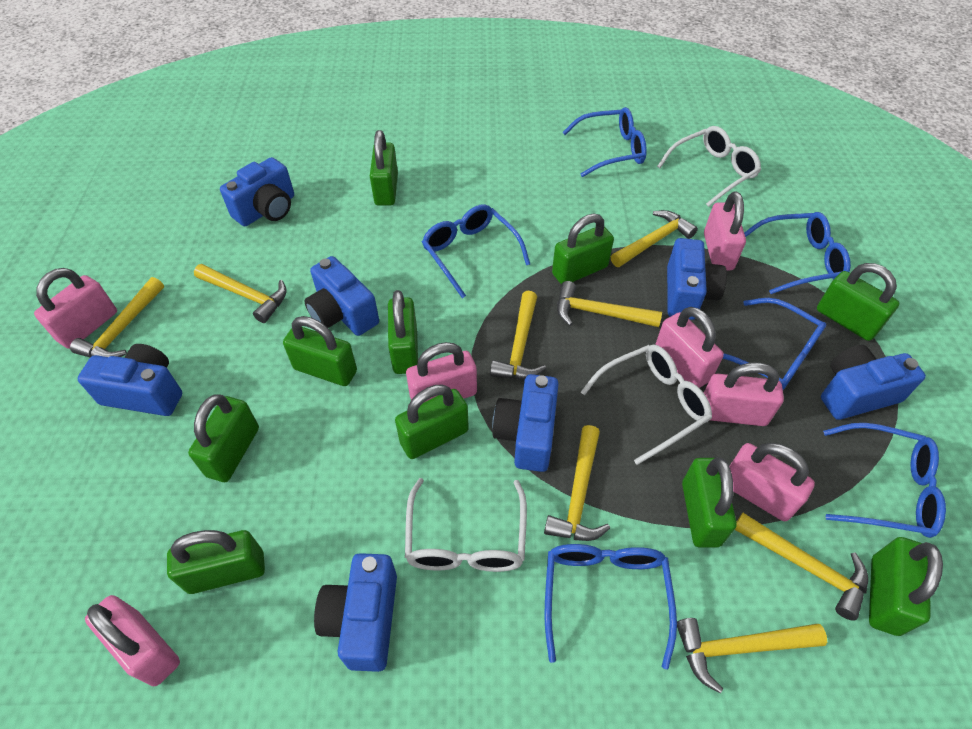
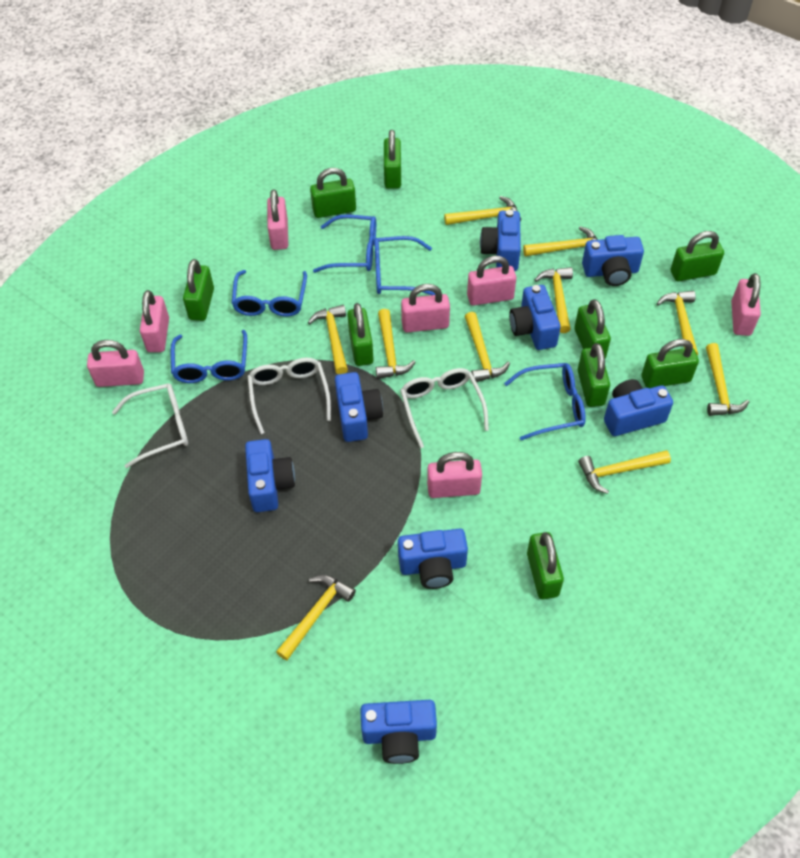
blue camera: [77,344,182,416] [220,157,294,226] [304,256,379,336] [314,553,397,672] [492,374,559,472] [667,238,727,320] [821,345,926,420] = 7 -> [245,439,295,512] [335,372,383,442] [360,700,437,764] [398,528,468,589] [480,210,521,271] [509,285,561,350] [582,235,644,286] [604,379,673,436] = 8
blue glasses: [422,204,530,298] [544,544,677,670] [562,107,647,177] [722,298,826,390] [744,212,851,294] [823,423,946,538] = 6 -> [171,330,247,383] [231,270,307,317] [313,214,376,273] [374,236,435,295] [504,363,586,440] = 5
green padlock: [167,530,265,594] [188,394,259,482] [283,316,357,386] [370,130,398,206] [388,290,418,374] [395,385,469,459] [552,214,614,284] [682,457,737,548] [817,263,900,341] [869,537,943,636] = 10 -> [183,259,214,321] [310,168,356,218] [347,303,374,366] [384,130,401,189] [527,532,564,599] [574,299,611,358] [578,343,610,407] [642,339,699,388] [671,231,724,281] = 9
yellow hammer: [70,277,164,357] [194,264,287,323] [490,291,546,379] [544,425,610,541] [557,281,662,327] [611,210,698,267] [677,618,827,693] [735,513,868,621] = 8 -> [276,575,356,661] [308,305,348,374] [376,309,416,379] [444,196,521,225] [465,312,510,382] [523,226,597,257] [535,267,573,333] [578,450,671,494] [657,291,698,356] [706,343,749,416] = 10

